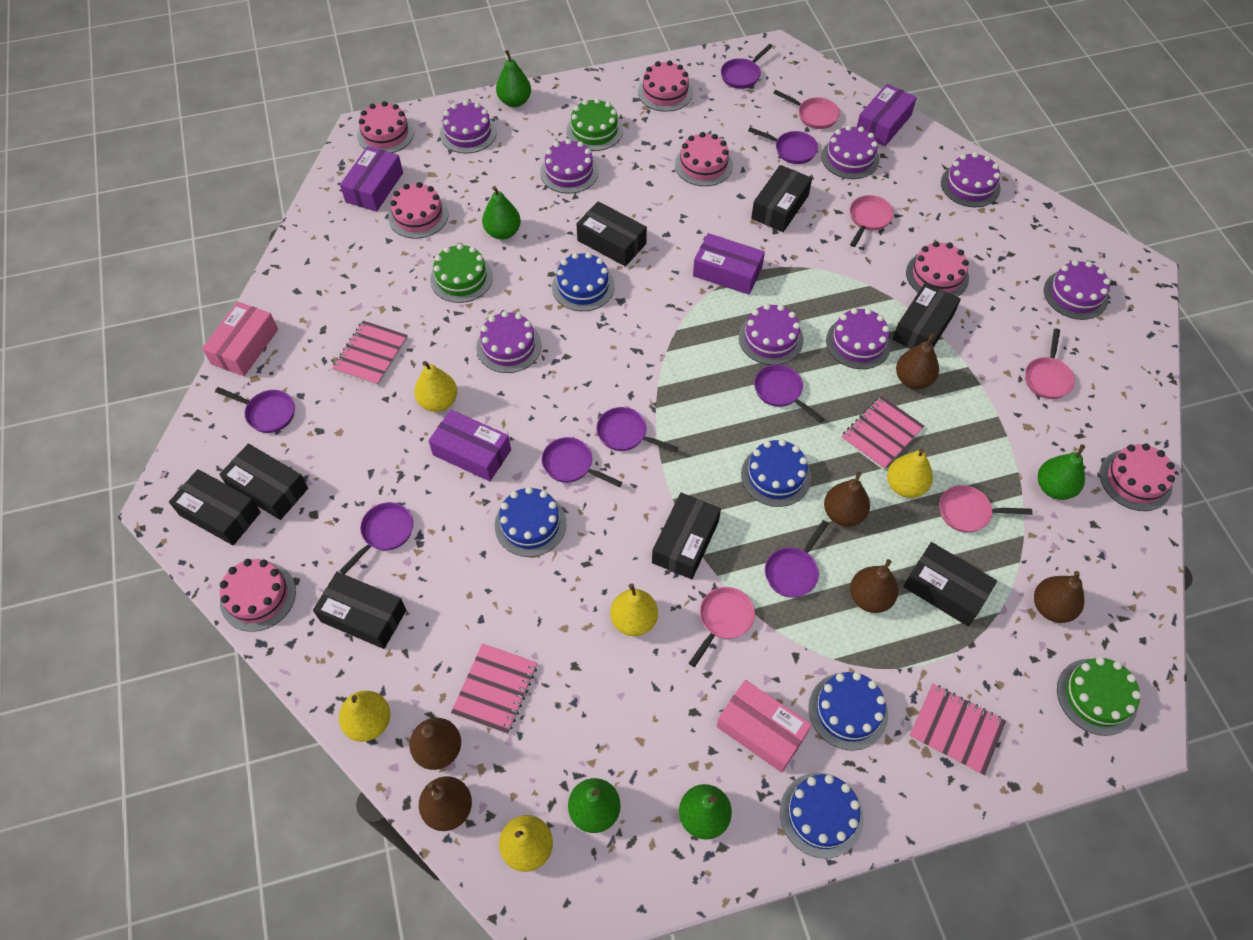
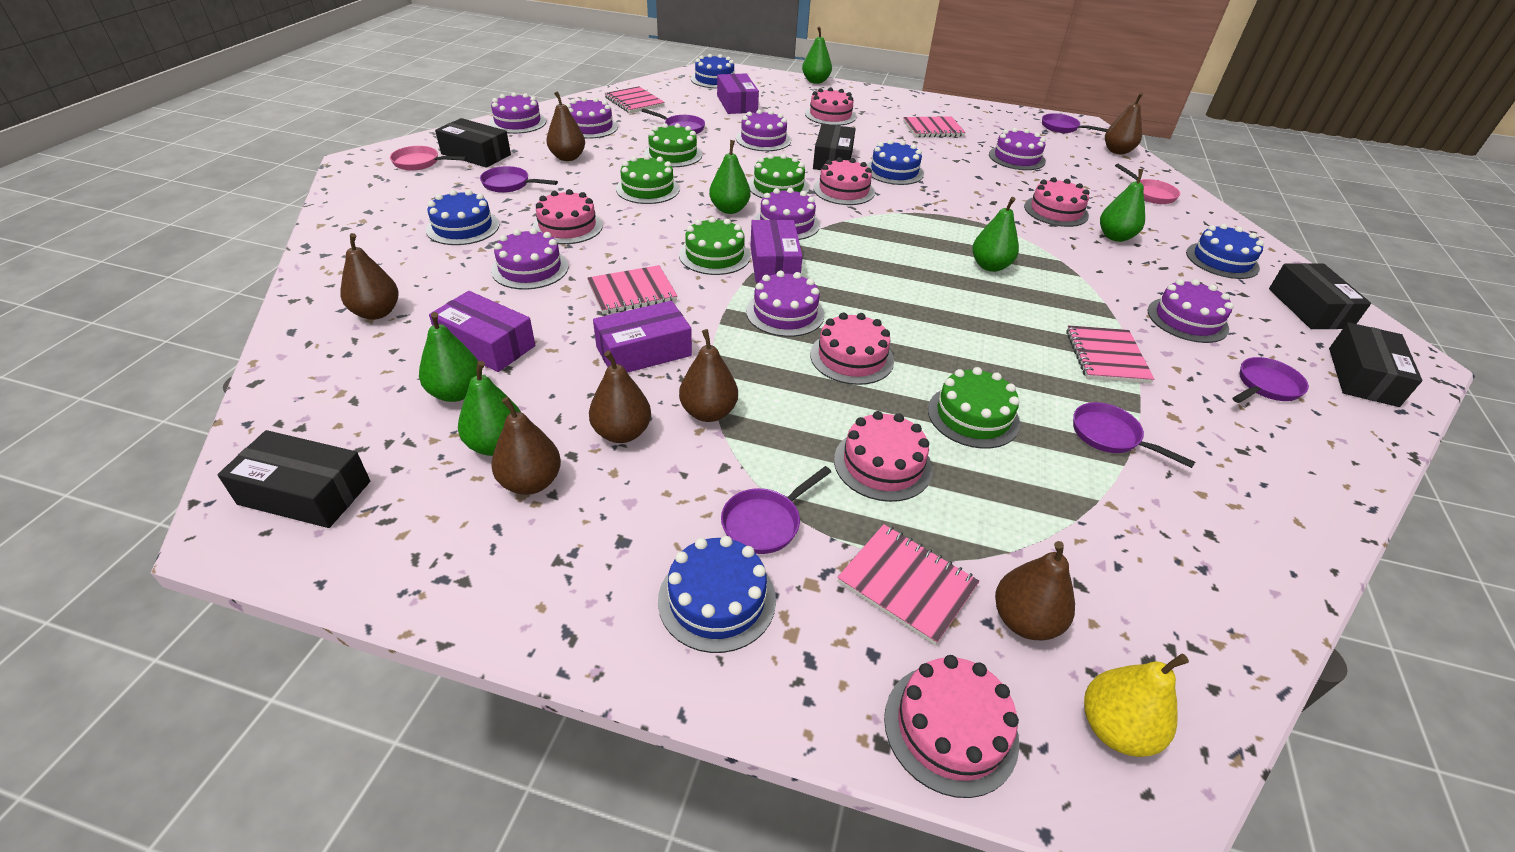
black box: [169,469,261,545] [219,443,308,520] [313,572,406,649] [576,201,647,266] [652,493,721,579] [751,165,812,232] [892,282,961,349] [903,542,997,626] = 8 -> [217,430,370,528] [435,118,511,168] [813,124,856,170] [1269,263,1371,329] [1329,322,1422,407] = 5
brown pear: [409,718,461,770] [419,776,472,831] [824,471,870,527] [850,559,899,613] [896,333,939,389] [1034,571,1085,623] = 6 -> [340,233,399,320] [491,397,561,495] [546,91,585,161] [589,351,651,443] [679,329,738,422] [995,541,1075,640] [1105,93,1143,155] = 7
green cake: [430,244,493,303] [567,98,623,151] [1057,657,1141,736] = 3 -> [616,155,679,204] [644,123,702,167] [679,217,751,275] [748,154,809,199] [928,367,1020,449] = 5
green pear: [482,186,521,240] [496,50,531,107] [568,778,621,833] [679,784,732,840] [1038,444,1085,500] = 5 -> [419,312,482,402] [458,361,521,456] [709,140,751,214] [802,27,832,84] [972,197,1019,272] [1100,169,1145,242] = 6
pink box: [202,302,278,376] [717,680,812,772] = 2 -> none = 0
pink notebook: [332,321,408,386] [451,643,537,734] [841,396,924,470] [909,684,1006,776] = 4 -> [587,265,677,314] [604,86,665,113] [837,524,980,645] [903,116,966,137] [1066,325,1154,384] = 5
pink pan: [689,587,755,667] [773,90,840,129] [850,195,894,247] [939,485,1033,533] [1025,328,1075,399] = 5 -> [390,146,467,171] [1115,164,1180,204] = 2
purple pan: [215,387,295,433] [340,502,413,575] [542,437,622,487] [596,407,678,452] [721,44,773,89] [748,127,818,164] [754,364,824,423] [765,520,829,598] = 8 -> [480,166,558,193] [641,108,705,134] [721,466,831,554] [1042,113,1108,133] [1073,402,1195,468] [1233,357,1309,403] = 6
yellow pear: [339,691,390,742] [414,361,457,412] [499,815,553,872] [610,584,658,636] [887,448,933,498] = 5 -> [1084,653,1189,757] = 1

